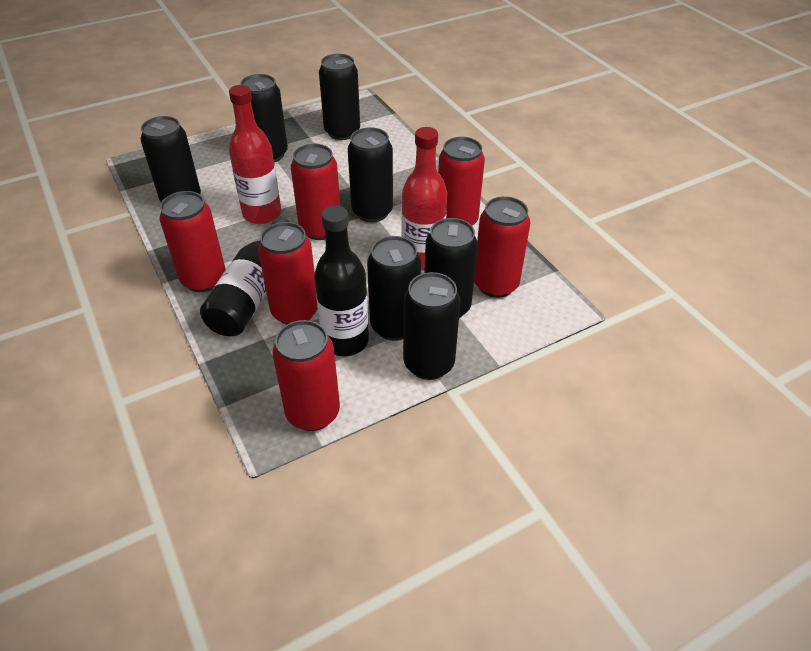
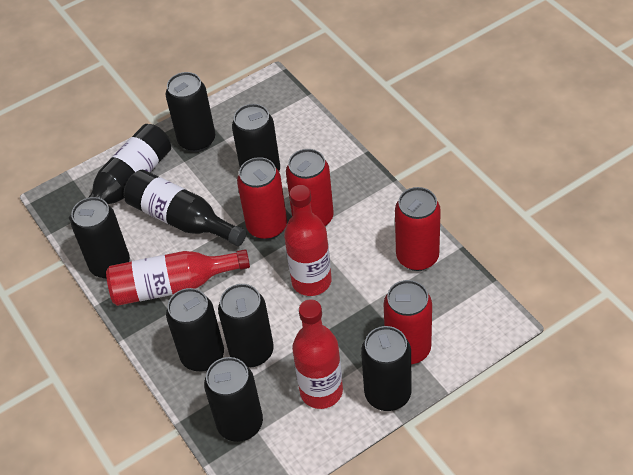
red bottle: [229,85,281,224] [402,127,447,271] = 2 -> [106,249,250,306] [284,185,332,296] [292,299,343,409] = 3
red can: [159,191,226,292] [258,222,318,325] [272,320,340,431] [291,144,340,240] [438,137,485,226] [474,196,531,298] = 6 -> [237,157,287,240] [286,149,334,226] [384,280,432,364] [395,187,441,271] = 4

